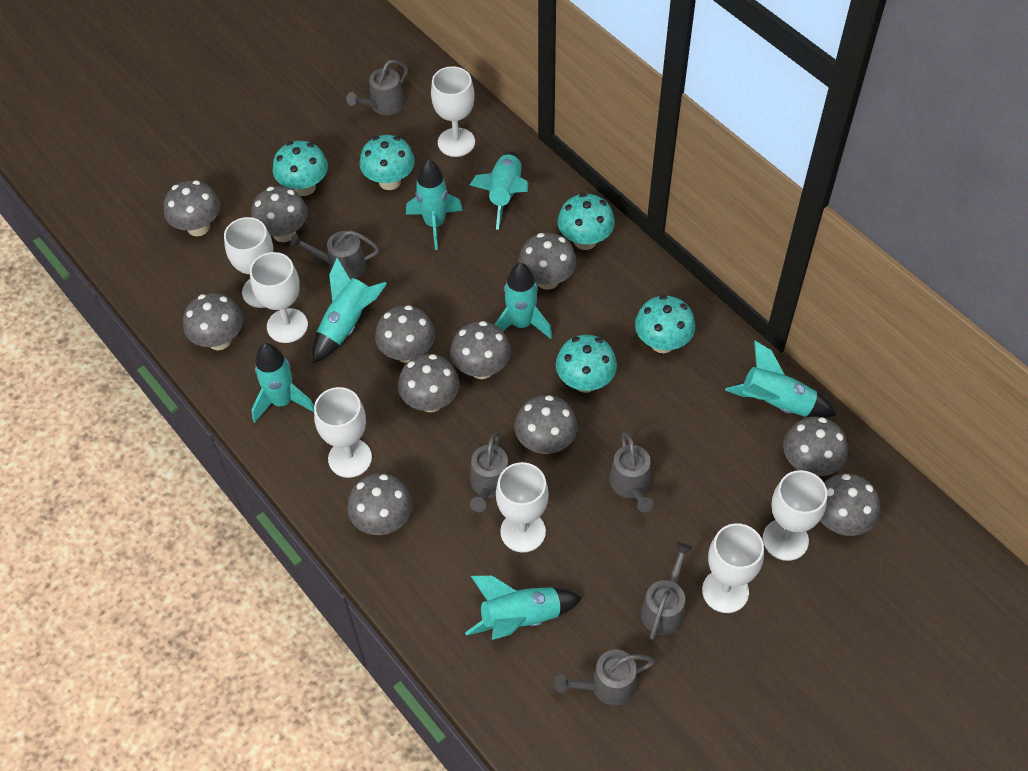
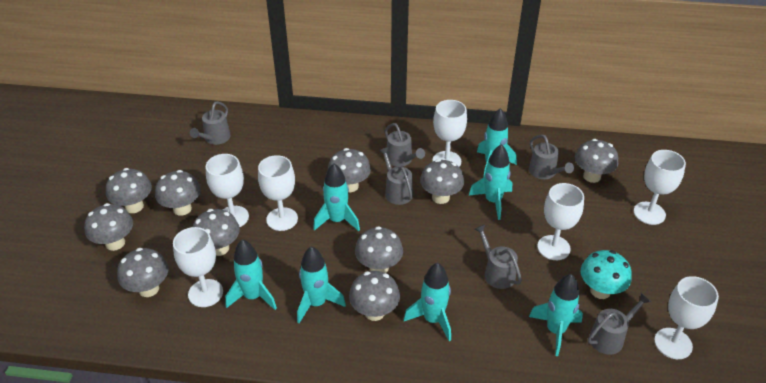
grey mushroom: [163,180,220,236] [183,293,243,350] [251,186,308,242] [347,473,412,535] [375,305,435,363] [398,354,460,412] [450,321,511,379] [514,395,578,454] [518,233,577,290] [783,417,848,476] [820,474,880,536] = 11 -> [84,203,133,251] [106,168,152,213] [117,248,168,297] [155,170,201,216] [193,209,240,256] [328,148,371,192] [349,271,400,321] [355,226,403,273] [420,159,464,204] [575,139,618,183] = 10
turquoise mushroom: [273,141,328,196] [359,135,415,190] [556,335,617,393] [558,193,615,250] [635,295,695,353] = 5 -> [580,250,632,299] = 1

